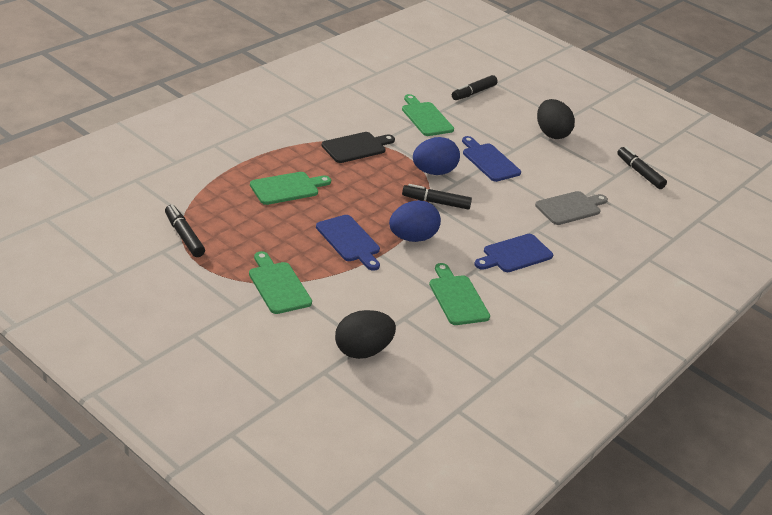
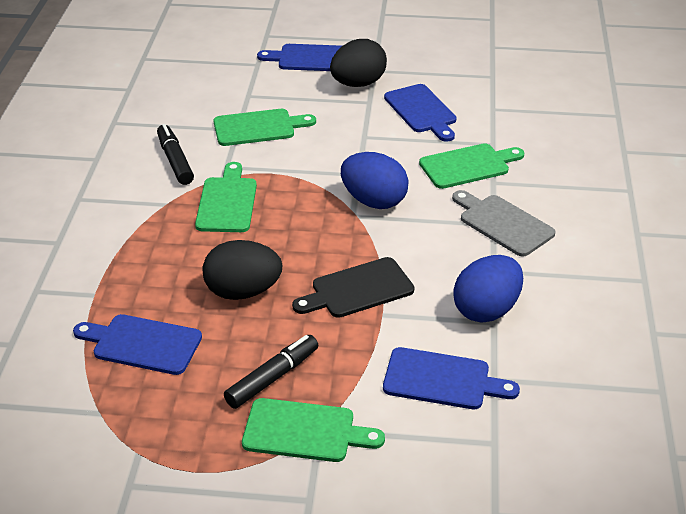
black marker: [165,204,205,257] [402,184,472,210] [452,75,498,100] [617,147,667,189] = 4 -> [157,124,194,185] [224,335,318,409] = 2
blue cutting board: [316,215,380,271] [462,136,521,182] [474,234,553,272] = 3 -> [73,314,202,375] [257,44,342,71] [383,347,520,409] [384,84,457,142] = 4

